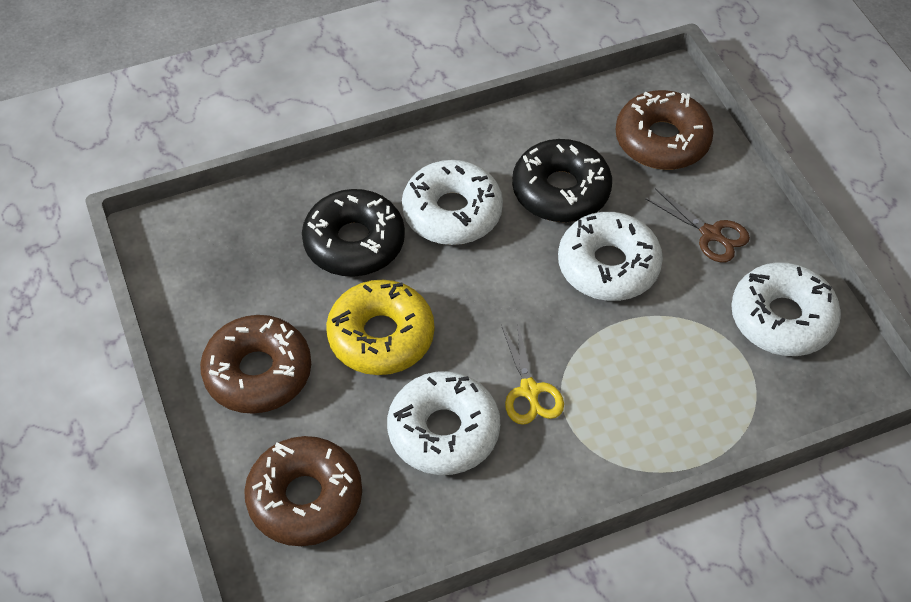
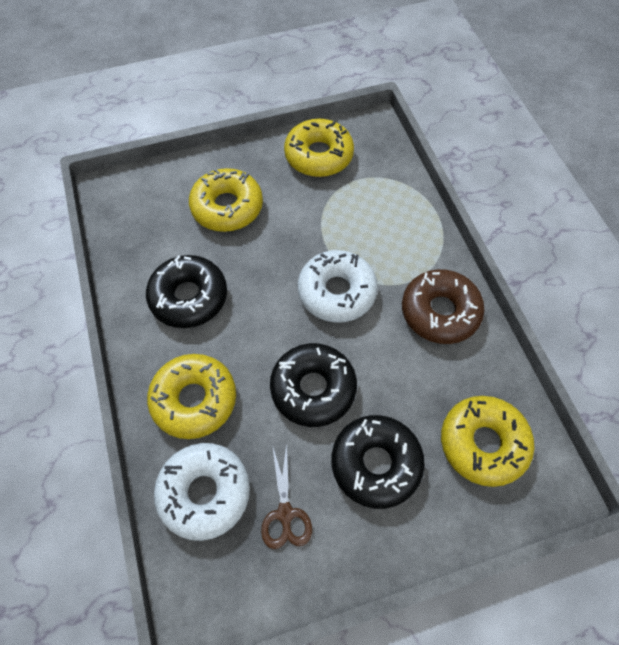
black donut: [302,189,405,277] [512,139,612,222] = 2 -> [146,255,227,328] [270,343,357,427] [332,415,425,509] = 3
brown donut: [200,315,311,414] [244,436,362,546] [615,90,714,170] = 3 -> [402,269,485,344] = 1
white donut: [387,371,500,475] [402,160,503,245] [558,212,663,301] [731,262,841,356] = 4 -> [154,443,250,541] [298,250,378,323] = 2
yellow donut: [326,280,434,375] = 1 -> [147,354,236,439] [189,168,263,232] [284,119,354,177] [441,396,534,487] = 4
yellow scissors: [501,320,564,425] = 1 -> none = 0

